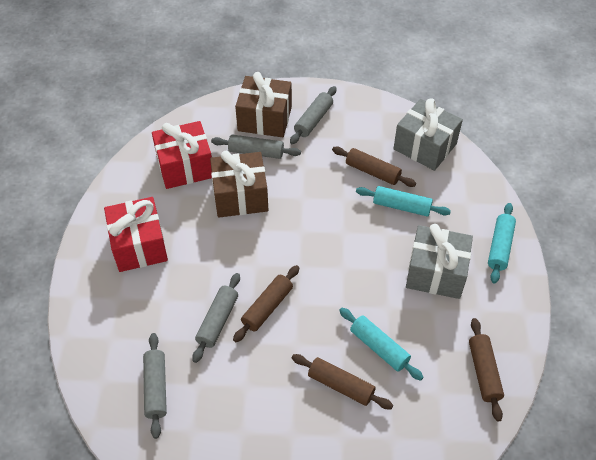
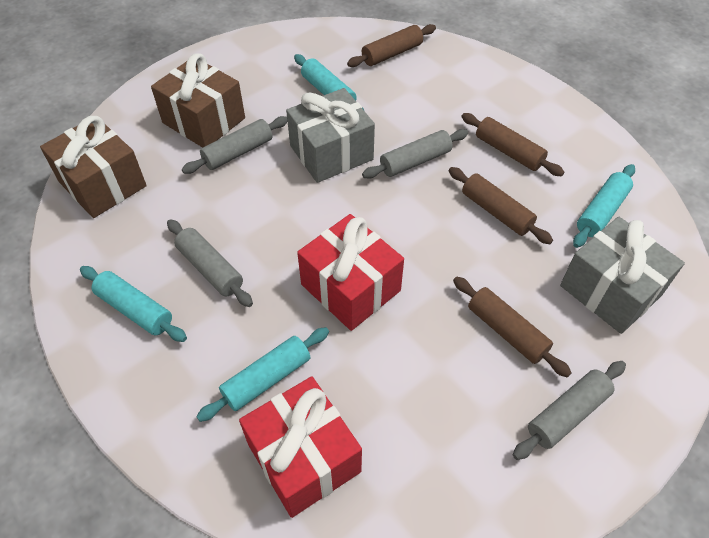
turquoise rolling pin: [339,308,423,381] [356,186,451,216] [488,203,516,284] = 3 -> [80,266,187,342] [196,327,329,422] [294,54,364,110] [573,164,635,248] = 4

